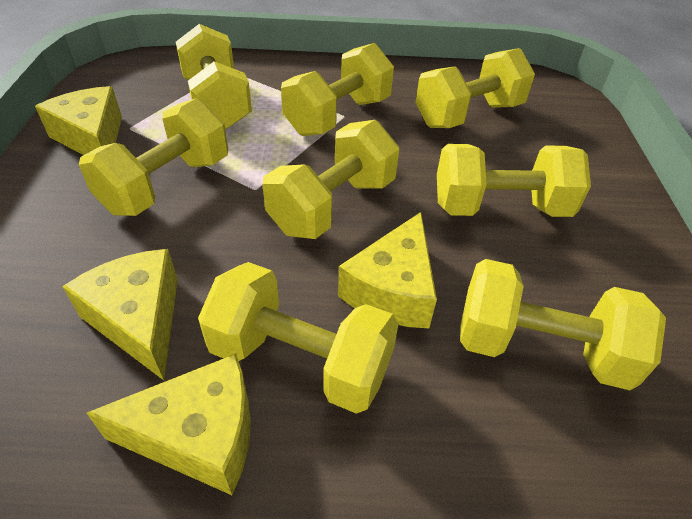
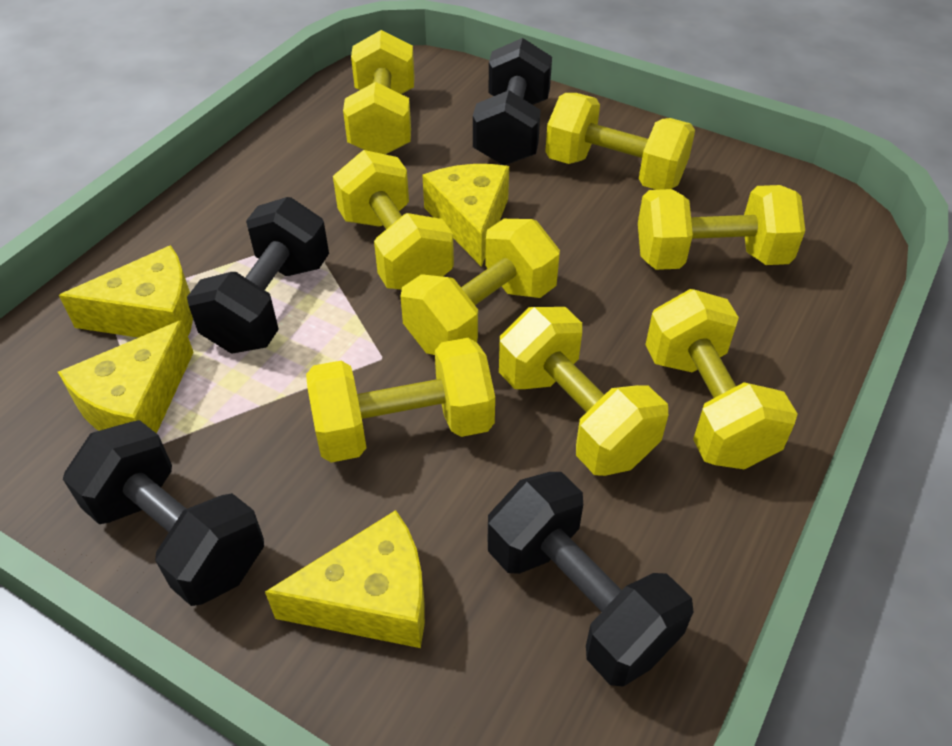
black dumbbell: none = 0 -> [63,420,264,606] [187,197,329,354] [473,38,552,165] [488,472,693,687] = 4

